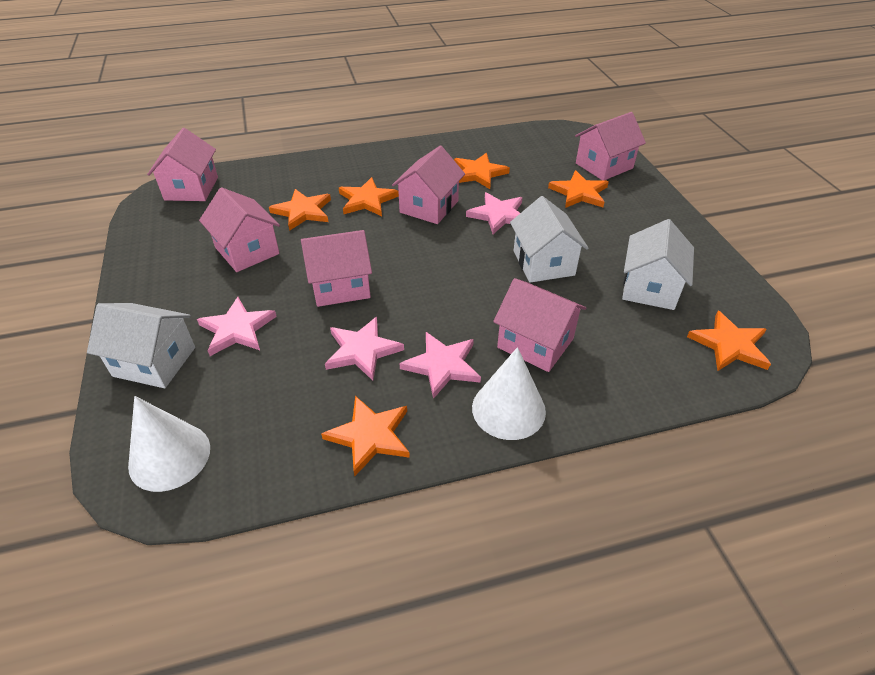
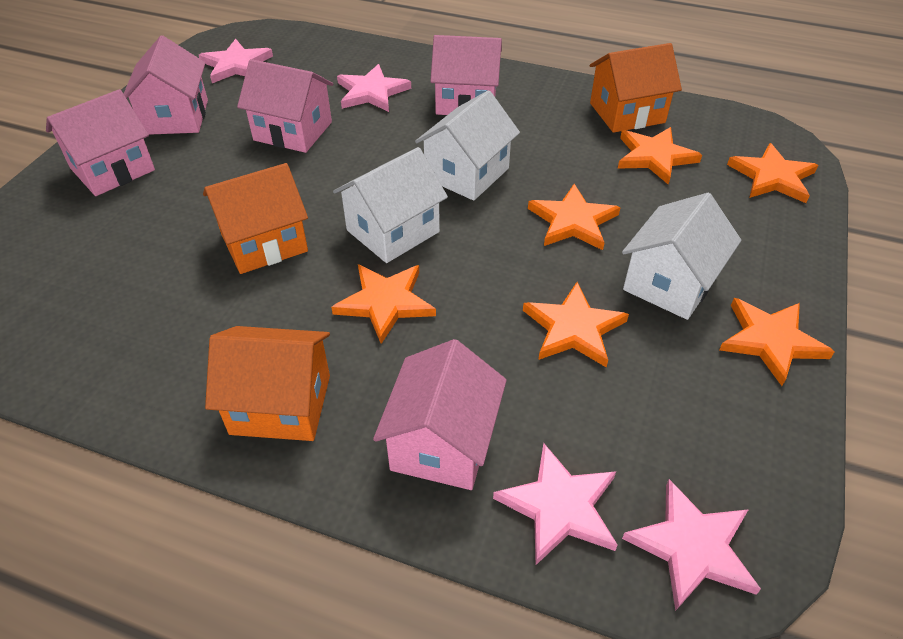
orange house: none = 0 -> [203,163,308,274] [205,326,330,441] [590,43,682,133] = 3
pink house: [147,128,218,201] [199,187,280,272] [301,230,372,307] [392,146,465,224] [493,278,587,372] [575,112,646,181] = 6 -> [46,89,155,196] [124,35,208,135] [237,59,333,153] [373,339,507,490] [430,35,502,115] = 5
white cone: [128,396,210,492] [472,347,546,440] = 2 -> none = 0

